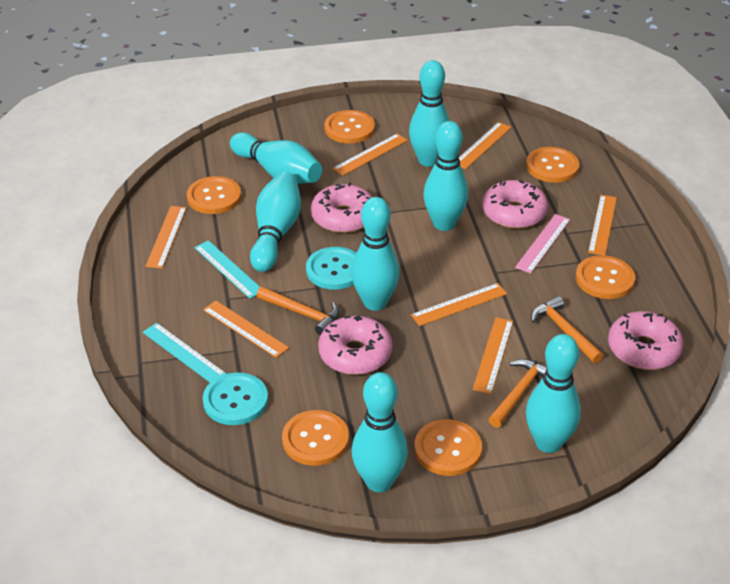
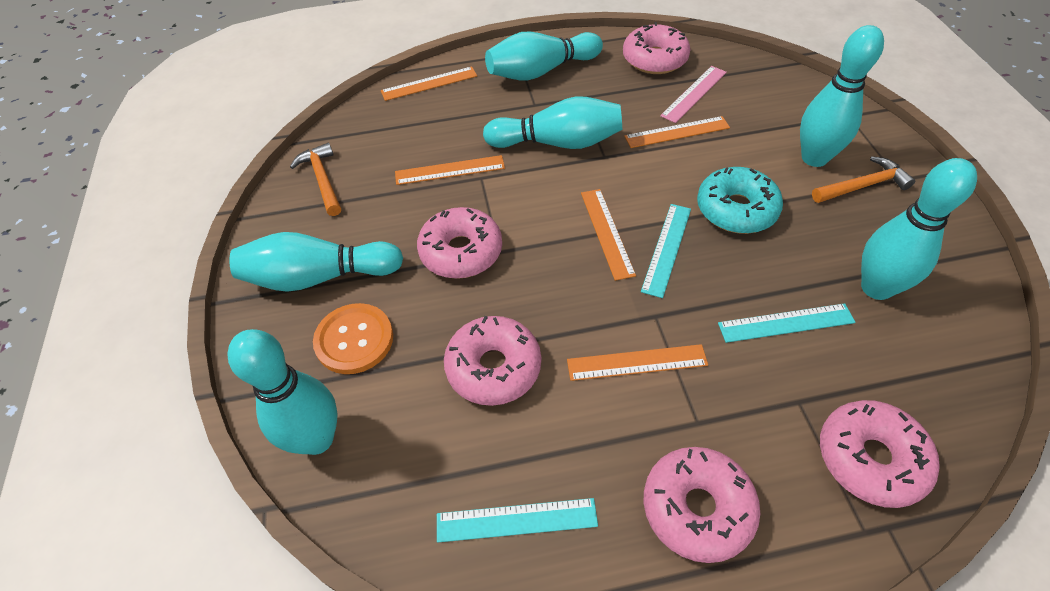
orange button: [187,176,241,214] [282,410,349,466] [324,110,375,144] [414,419,482,476] [526,147,579,183] [576,255,635,299] = 6 -> [313,303,393,374] = 1
orange hammer: [256,286,340,335] [488,359,547,428] [531,296,603,363] = 3 -> [290,143,341,216] [812,156,915,203] = 2
orange ruler: [145,206,187,269] [203,301,289,358] [332,134,408,176] [411,283,507,326] [459,122,511,169] [473,317,513,394] [588,195,617,256] = 7 -> [381,66,477,101] [395,155,505,185] [567,344,708,381] [581,189,636,281] [624,116,730,148] = 5
pink donut: [311,182,372,233] [318,315,392,375] [482,180,548,229] [608,311,684,370] = 4 -> [417,207,502,279] [444,316,541,406] [623,22,690,74] [644,447,760,563] [820,400,940,508] = 5
turquoise bowling pin: [230,132,322,184] [250,172,301,272] [351,197,400,311] [352,372,408,492] [409,60,449,167] [423,121,468,231] [526,334,581,453] = 7 -> [227,329,338,455] [229,232,403,292] [483,96,622,149] [485,31,603,81] [800,25,884,167] [861,158,977,300] = 6
turquoise button: [203,372,268,425] [306,247,356,290] = 2 -> none = 0
turquoise donut: none = 0 -> [697,167,783,234] = 1
turquoise ruler: [143,323,226,382] [194,240,260,299] = 2 -> [437,498,598,543] [641,204,691,298] [718,303,855,343] = 3

